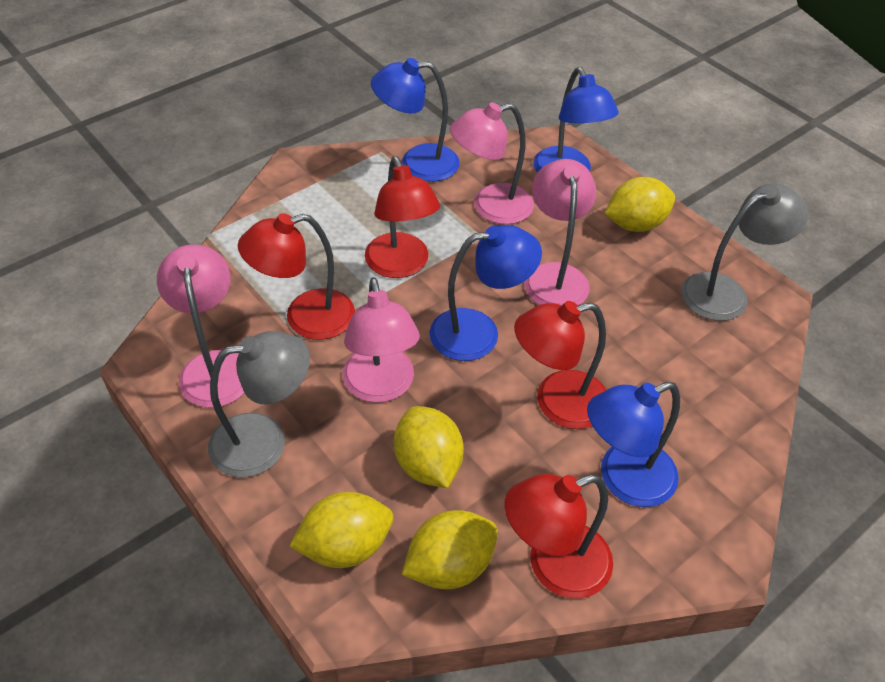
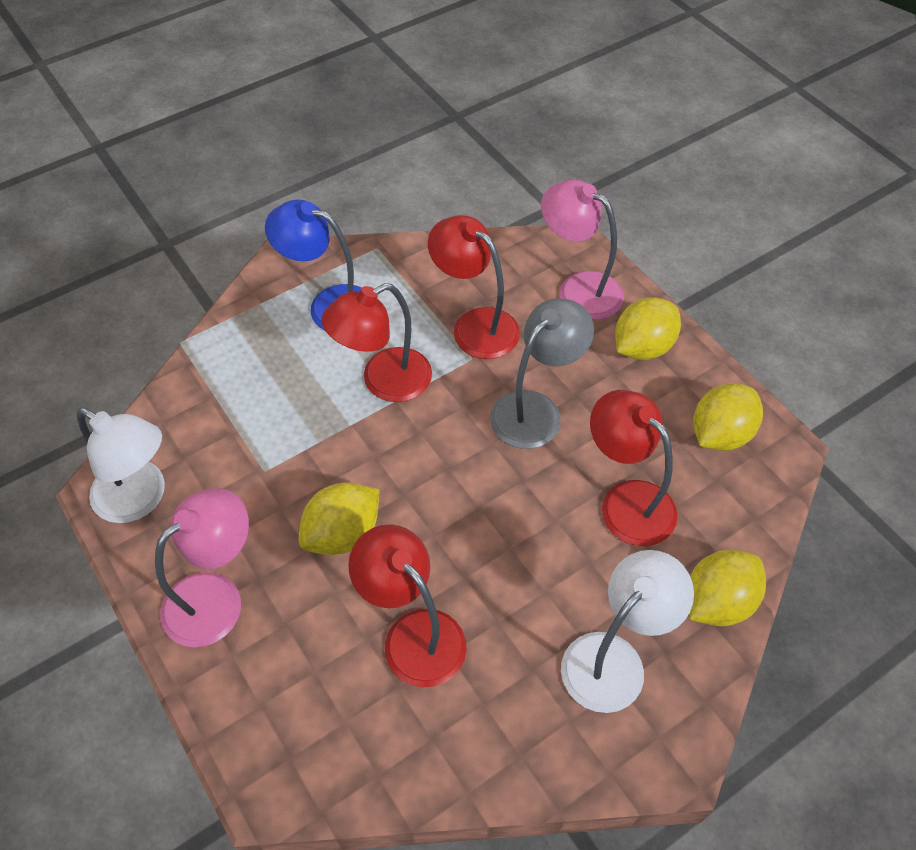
blue lamp: [371,58,460,182] [430,225,542,361] [533,67,619,173] [587,382,680,507] = 4 -> [265,199,361,330] = 1
grey lamp: [208,331,310,478] [681,183,808,321] = 2 -> [490,299,594,449] = 1
pink lamp: [157,245,244,408] [343,277,420,403] [450,102,534,224] [524,159,596,306] = 4 -> [155,488,249,647] [541,180,624,320] = 2
white lamp: none = 0 -> [77,408,165,523] [561,550,694,713] = 2

